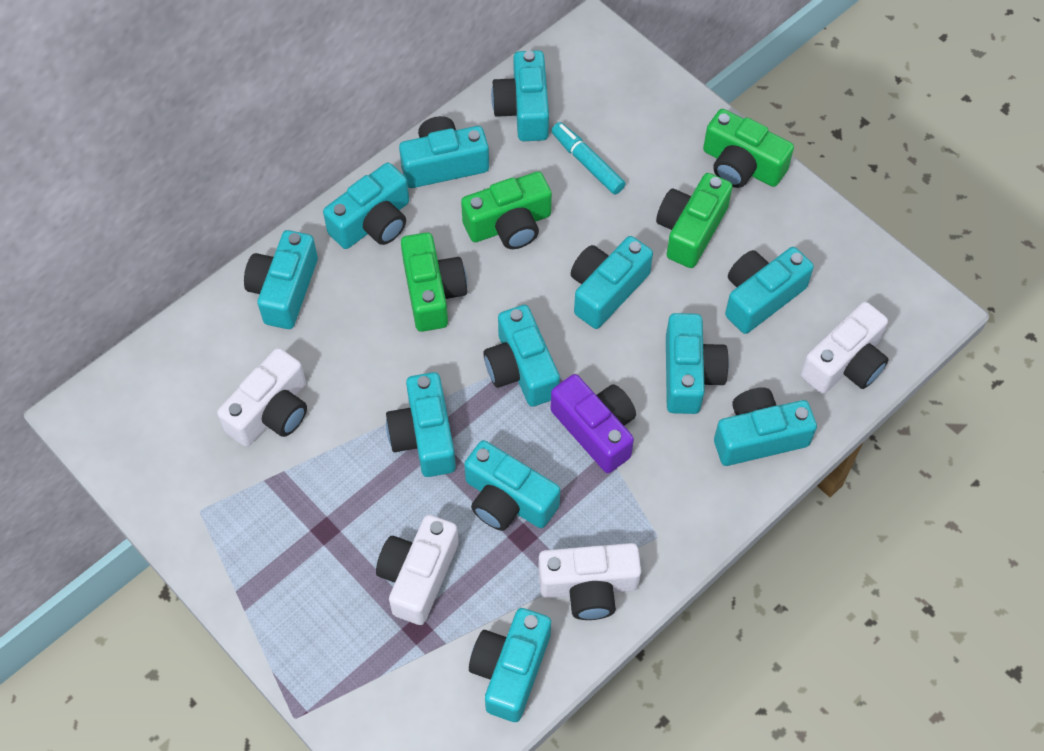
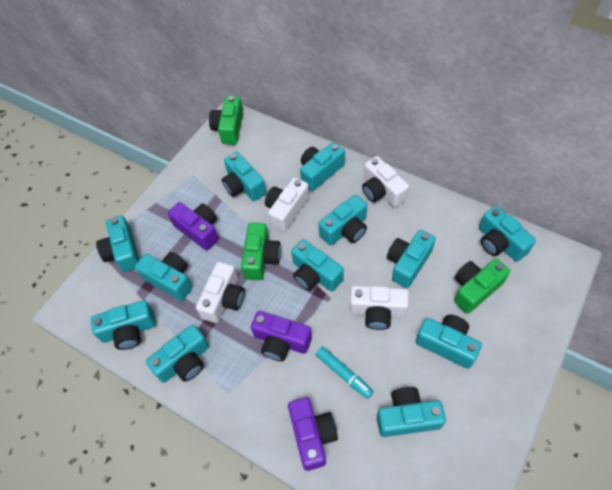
green camera: [401,232,467,332] [461,171,552,249] [656,173,733,268] [703,109,794,188] = 4 -> [209,96,243,144] [241,223,281,280] [454,259,510,314] = 3
purple camera: [551,374,636,473] = 1 -> [168,202,218,251] [251,311,312,361] [288,397,338,471] = 3

